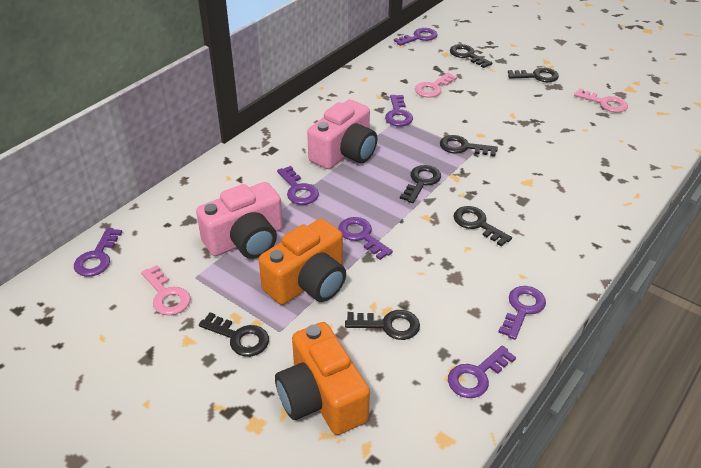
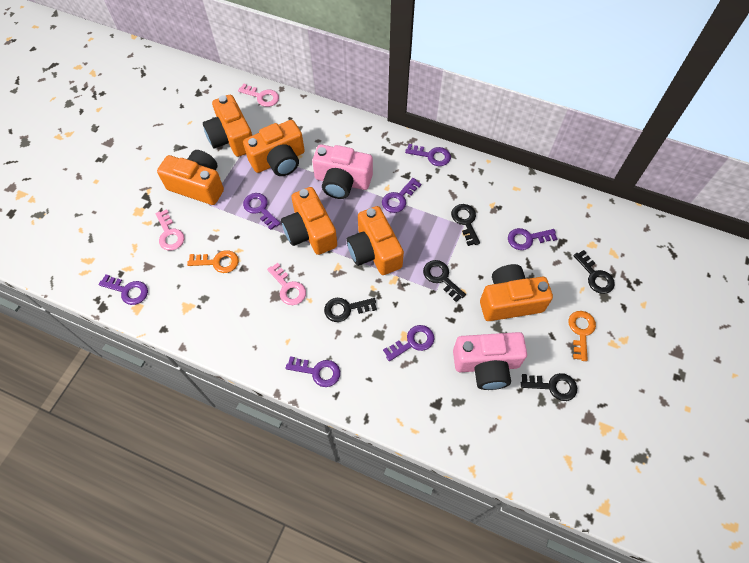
black key: [199,312,269,357] [345,310,420,340] [400,165,441,203] [440,135,498,157] [450,44,493,68] [453,206,512,246] [508,68,559,82] = 7 -> [324,298,377,322] [423,260,466,302] [451,204,480,246] [521,373,577,401] [573,250,615,294] = 5
orange camera: [259,218,346,305] [275,322,370,435] = 2 -> [157,150,224,205] [203,95,252,157] [243,120,305,176] [281,187,337,255] [347,206,404,275] [480,264,553,321] = 6
orange key: none = 0 -> [187,250,239,273] [568,311,596,361] = 2

